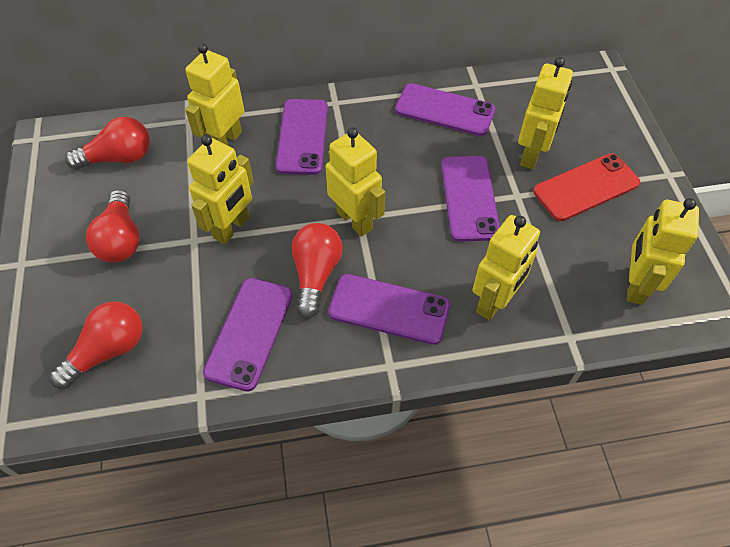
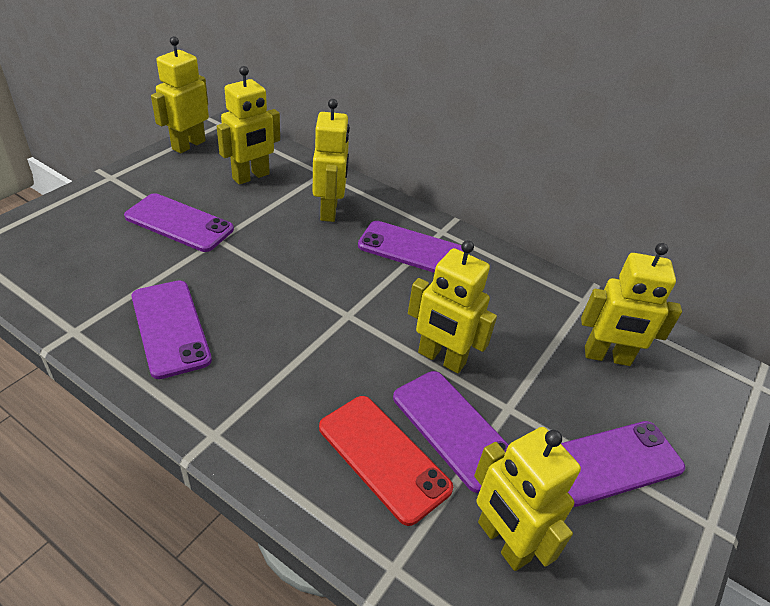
red light bulb: [50,301,143,389] [65,117,150,170] [86,190,140,263] [292,223,343,318] = 4 -> none = 0

